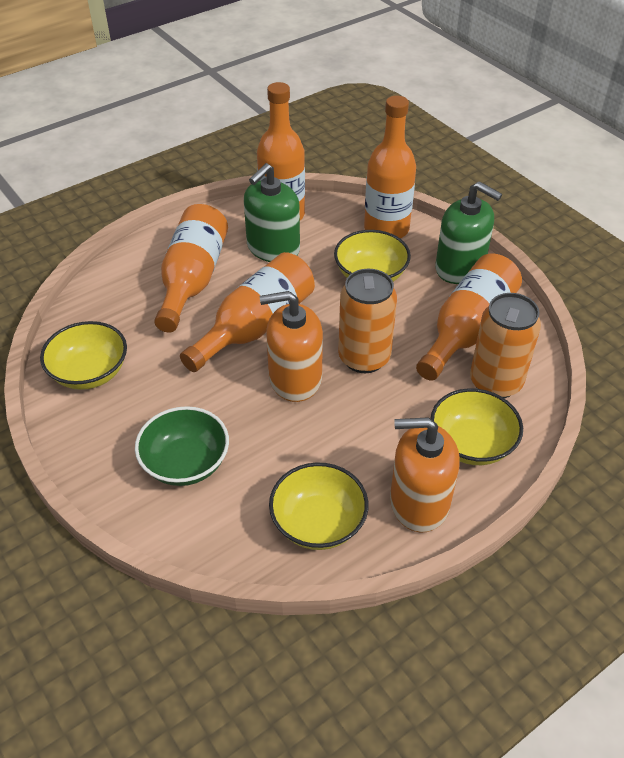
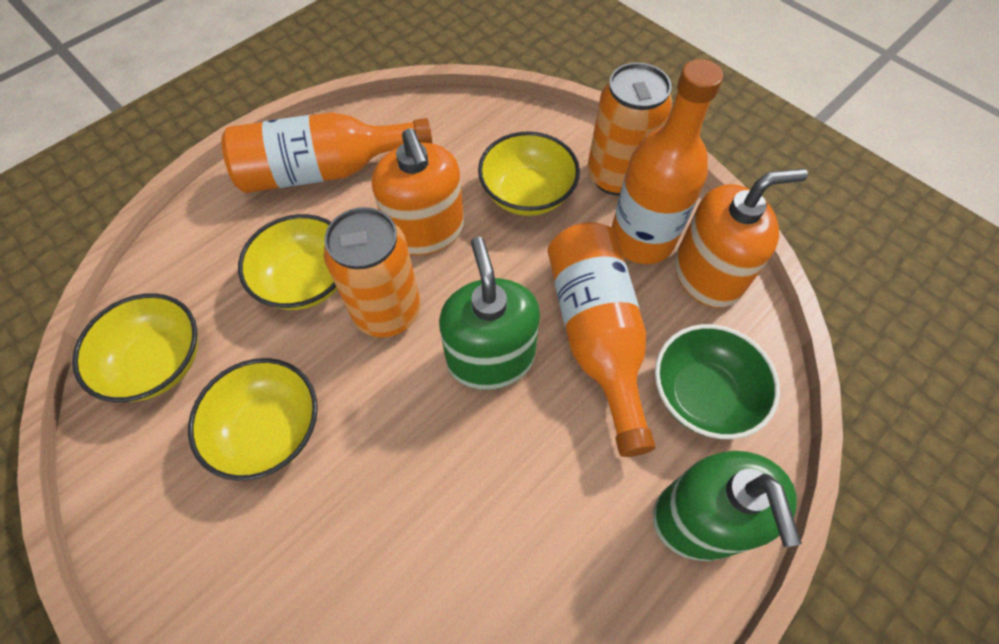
orange bottle: [154,204,228,333] [180,252,315,372] [257,82,305,220] [364,96,416,238] [416,254,522,380] = 5 -> [221,112,432,193] [548,222,656,457] [611,59,723,264] = 3

